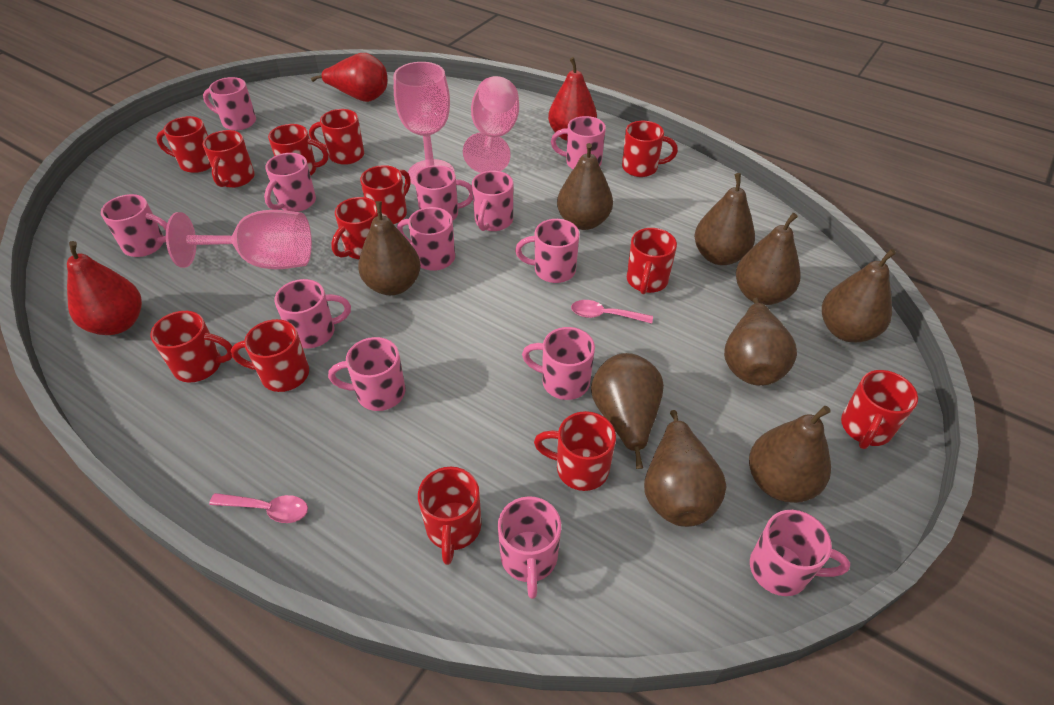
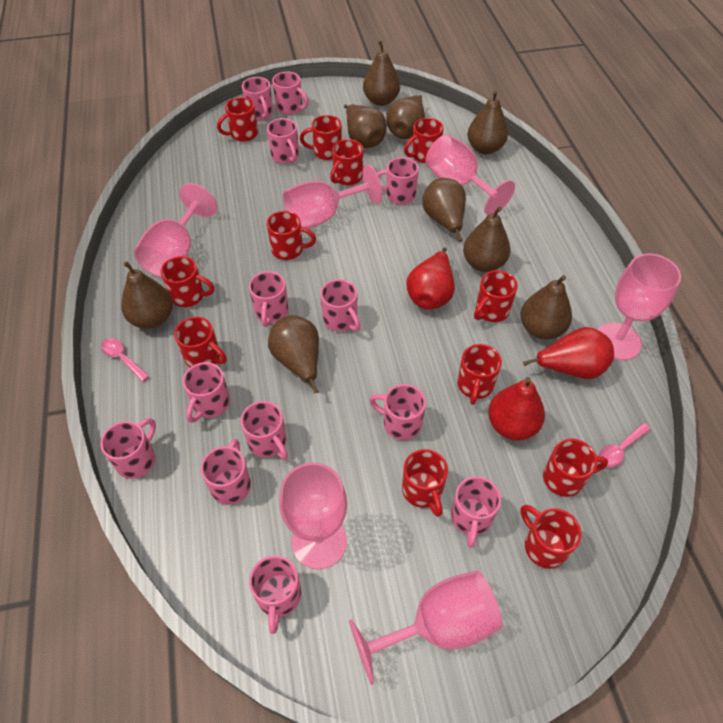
pink goblet: [166,210,312,269] [394,62,455,185] [463,76,519,173] = 3 -> [134,183,217,277] [279,462,347,569] [283,164,382,228] [349,570,503,685] [425,134,515,215] [597,253,681,360] = 6
red mug: [150,311,233,383] [156,116,211,173] [202,130,255,188] [231,319,309,392] [268,124,328,175] [309,109,364,165] [331,197,378,259] [360,165,411,224] [418,467,481,565] [534,411,616,491] [622,121,678,177] [627,228,677,294] [841,370,918,449] = 13 -> [160,256,215,307] [174,317,227,367] [217,97,258,142] [267,211,316,260] [300,115,342,160] [330,139,363,185] [402,449,448,517] [404,118,444,163] [457,344,502,405] [474,270,518,322] [520,505,581,569] [543,439,608,497] = 12

